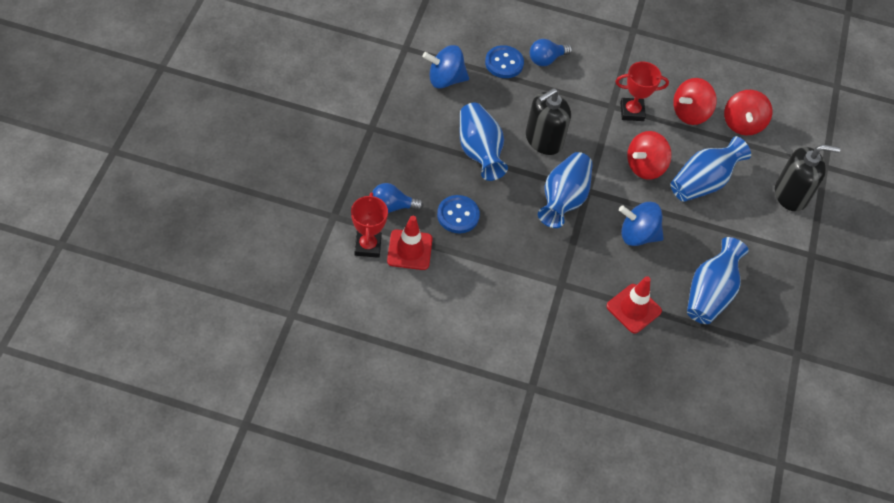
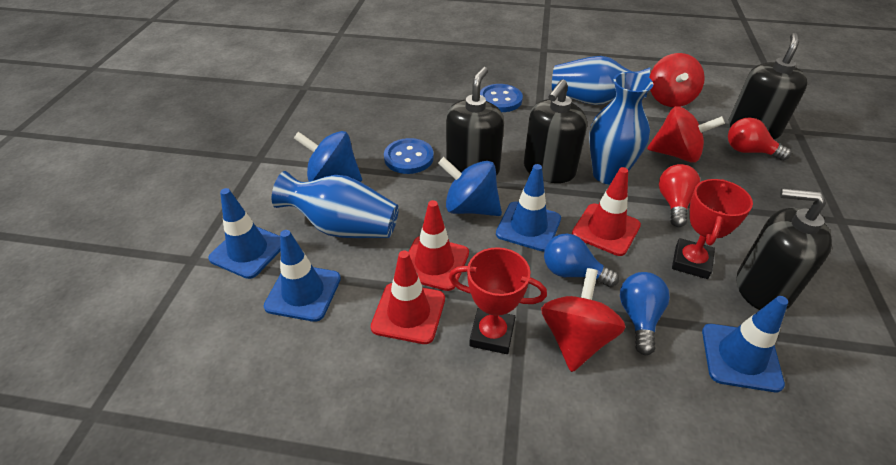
black soap dispenser: [526,88,571,155] [775,144,840,211] = 2 -> [446,67,504,176] [524,79,587,183] [729,33,808,140] [737,188,832,310] = 4
blue traffic cone: none = 0 -> [208,188,281,279] [264,230,341,322] [496,164,561,251] [702,296,788,392] = 4
blue vase: [460,103,508,181] [538,152,593,228] [671,136,751,202] [687,237,749,324] = 4 -> [272,171,399,238] [552,56,650,105] [589,72,653,184] = 3
red light bulb: none = 0 -> [659,164,700,227] [728,117,791,161] = 2
red traffic cone: [387,216,433,270] [606,276,662,333] = 2 -> [371,250,445,344] [408,200,469,291] [572,167,641,256] = 3

